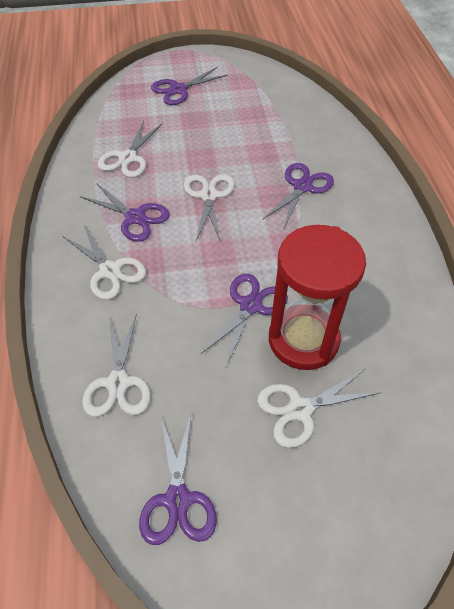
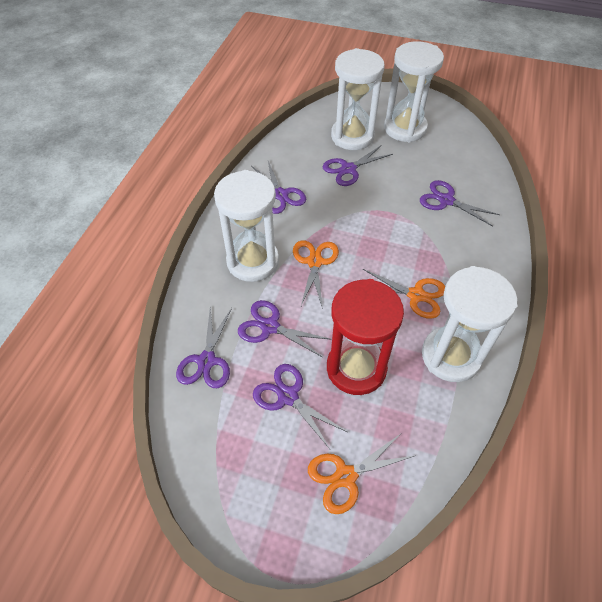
orange scissors: none = 0 -> [293,240,339,309] [308,434,414,514] [363,269,445,319] = 3
purple scissors: [80,183,170,242] [139,414,217,545] [151,67,228,105] [201,274,288,366] [263,163,334,229] = 5 -> [176,308,232,388] [238,300,332,357] [252,161,306,214] [253,364,347,449] [323,145,393,186] [420,180,500,226] = 6
white hourglass: none = 0 -> [214,170,279,282] [331,48,385,150] [384,41,444,143] [422,266,517,382] = 4
white scissors: [63,225,146,300] [82,313,151,417] [98,120,162,178] [184,174,235,242] [257,368,382,448] = 5 -> none = 0

